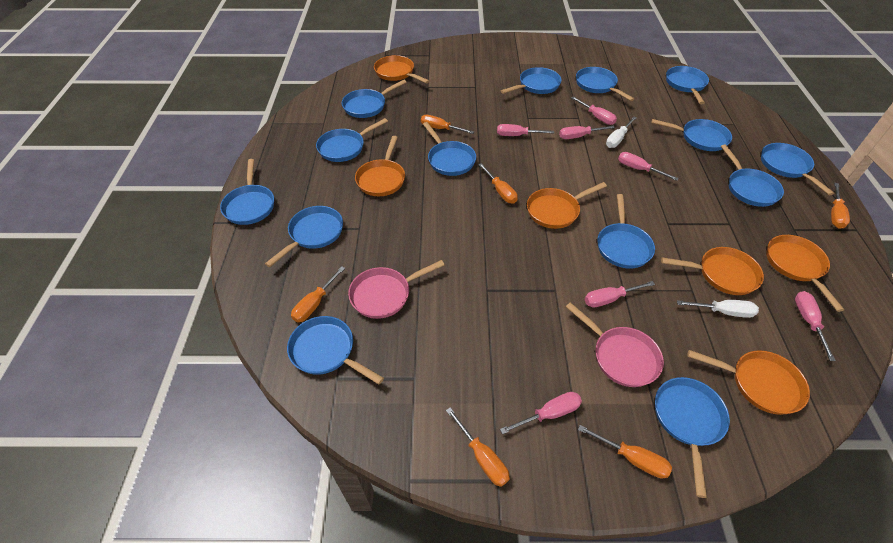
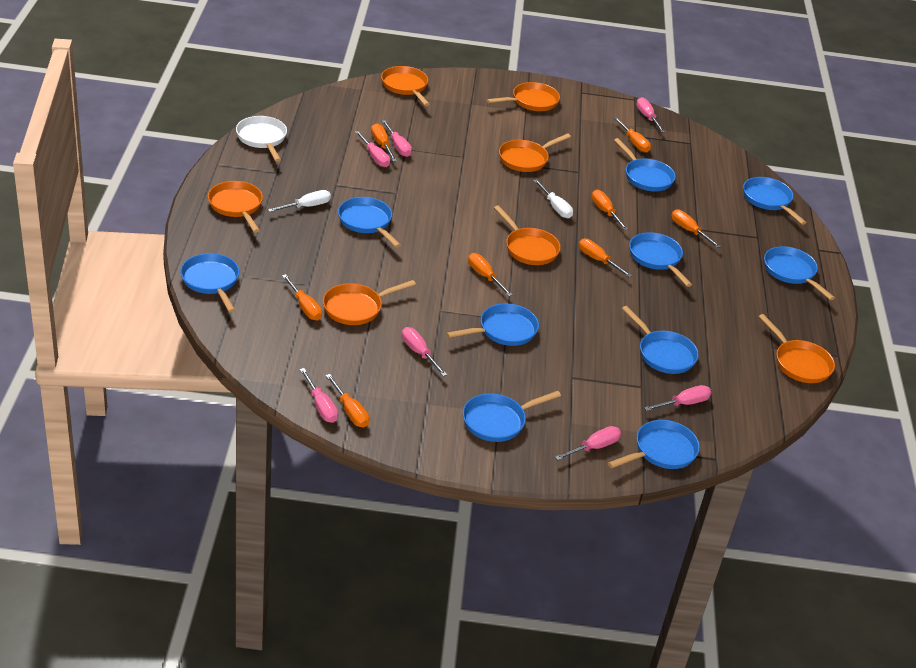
blue pan: [220,159,274,225] [265,206,343,267] [287,316,384,384] [316,118,388,162] [342,80,407,118] [423,122,476,176] [501,67,561,94] [576,67,634,101] [597,194,655,269] [651,119,732,151] [655,377,730,498] [666,66,709,104] [721,144,784,207] [761,143,834,195] = 14 -> [180,253,240,313] [338,197,401,248] [446,303,539,346] [463,391,561,442] [608,420,700,469] [614,138,676,191] [622,306,699,374] [629,232,692,287] [743,177,807,225] [764,246,835,300] = 10
orange pan: [355,136,405,196] [374,55,429,84] [527,182,607,229] [661,247,764,295] [687,350,810,415] [766,235,844,312] = 6 -> [208,181,263,233] [323,280,416,325] [381,66,430,106] [487,82,560,111] [494,205,561,265] [499,133,571,172] [759,314,835,383] = 7
orange screwdriver: [291,266,345,322] [421,115,474,134] [446,407,510,487] [478,163,518,204] [578,425,672,478] [831,183,850,229] = 6 -> [282,274,322,320] [326,374,369,427] [371,123,397,161] [468,253,513,296] [579,238,632,277] [592,190,628,230] [614,117,651,153] [671,209,721,248] = 8
pink pan: [348,260,444,319] [566,302,664,387] = 2 -> none = 0
white pan: none = 0 -> [236,116,287,162] = 1

